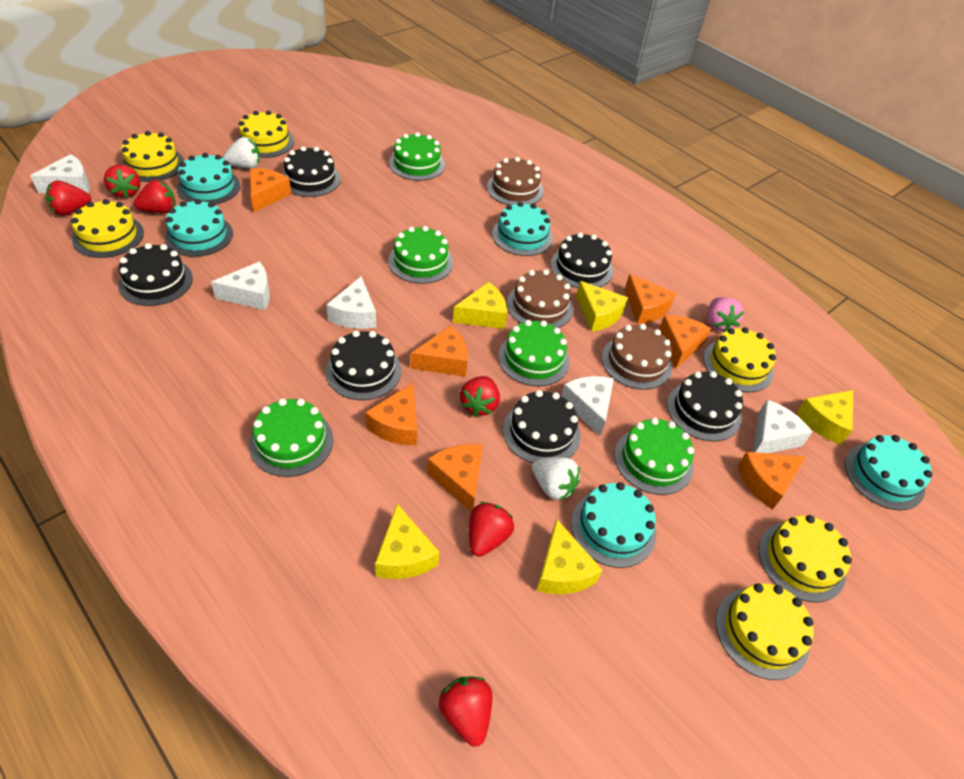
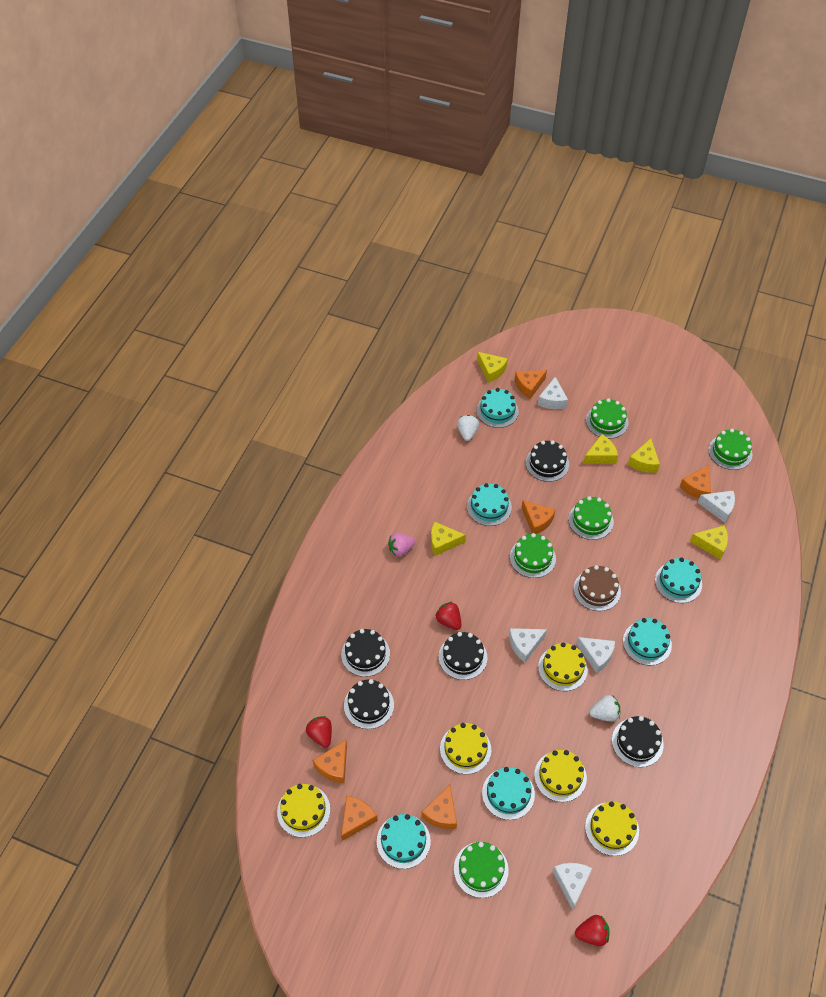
black cake: [118,243,193,306] [282,146,341,197] [325,330,401,400] [503,390,580,463] [551,232,613,288] [667,371,743,441] = 6 -> [341,629,390,677] [344,679,394,729] [439,632,488,680] [526,441,569,482] [612,716,663,767] = 5
brown cake: [487,157,544,205] [507,269,573,328] [602,324,672,390] = 3 -> [574,565,621,611] = 1
orange cheese: [250,168,291,212] [365,383,417,445] [411,325,468,377] [427,444,483,511] [624,274,676,324] [659,315,712,369] [738,452,806,510] = 7 -> [312,740,347,783] [341,796,378,841] [421,785,457,829] [515,370,547,399] [521,500,556,534] [680,465,711,499] = 6
red strawberry: [45,180,91,216] [104,164,141,198] [134,180,176,213] [439,677,492,747] [460,376,500,417] [469,502,514,557] = 6 -> [306,716,332,748] [435,602,461,630] [575,915,610,946] = 3
turquoise cake: [165,199,233,257] [177,153,240,205] [492,202,553,256] [571,482,656,568] [845,435,933,510] = 5 -> [377,814,431,869] [467,483,512,526] [477,388,519,428] [482,767,535,820] [623,618,672,665] [655,558,702,603] = 6
yellow cake: [71,199,144,258] [121,131,184,182] [237,110,294,158] [704,327,776,392] [716,583,814,680] [759,515,852,603] = 6 -> [277,784,330,837] [440,723,491,774] [534,750,587,802] [538,643,588,691] [585,801,639,856] = 5

